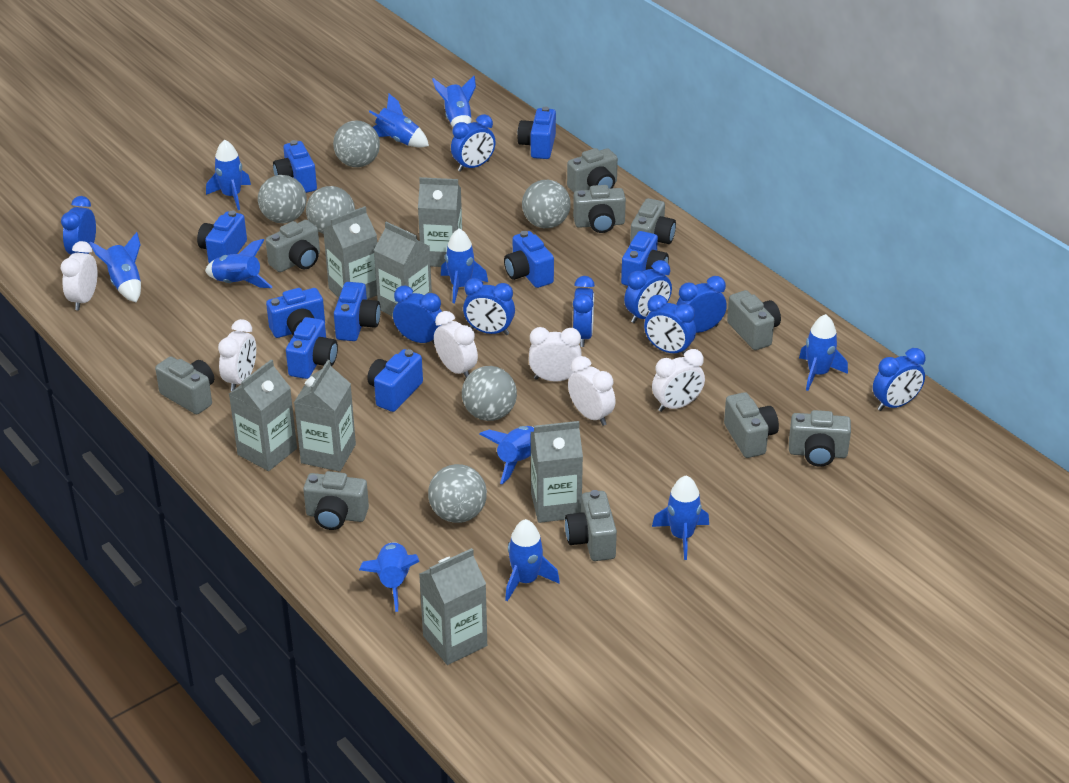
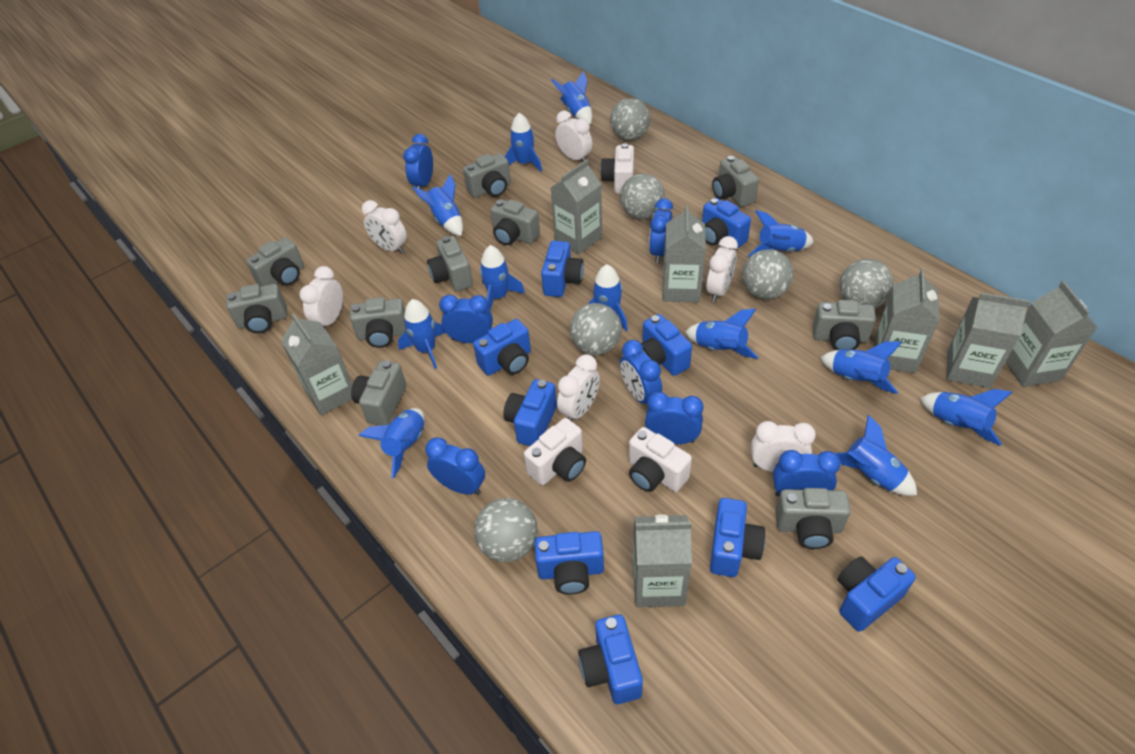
blue clock: [61,196,96,255] [393,286,442,345] [451,114,496,172] [463,278,515,335] [573,276,595,347] [624,260,672,323] [644,295,696,355] [676,276,727,333] [873,348,925,411] = 9 -> [403,134,433,189] [425,437,485,495] [439,295,493,343] [620,340,662,404] [645,392,703,444] [649,198,673,263] [773,450,841,496] = 7
blue rocket: [90,232,141,302] [205,239,272,288] [206,139,251,210] [359,542,419,612] [369,94,429,148] [432,76,476,127] [441,228,488,303] [480,426,534,484] [505,519,560,601] [652,475,709,560] [799,314,848,391] = 11 -> [359,408,424,478] [398,299,445,369] [412,174,463,236] [480,245,525,310] [505,113,542,172] [551,71,592,125] [588,264,628,331] [685,309,759,359] [748,210,814,257] [820,341,902,394] [835,415,917,496] [920,389,1013,446] = 12
white camera: none = 0 -> [524,418,586,485] [600,143,634,194] [629,427,692,492] = 3

